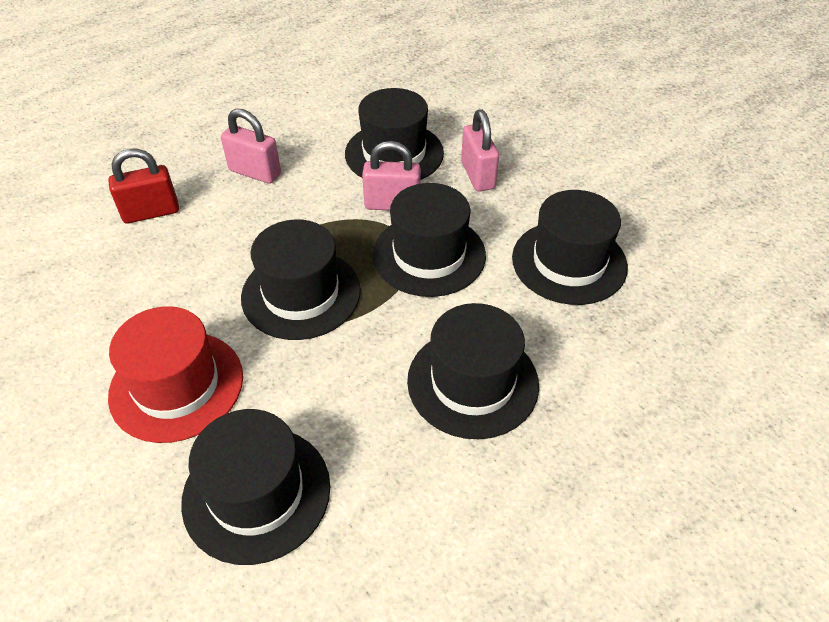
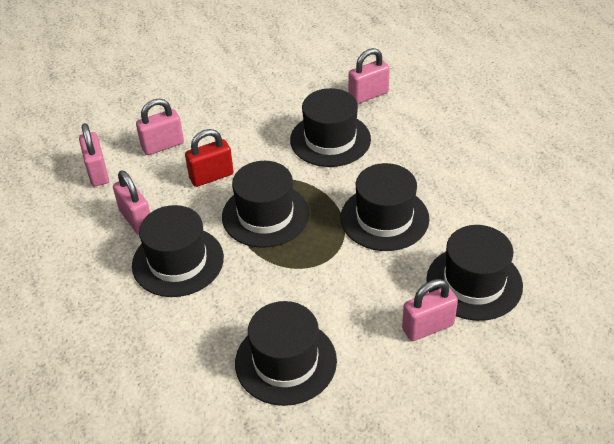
pink padlock: [221,108,281,184] [362,141,421,210] [461,109,499,192] = 3 -> [79,123,109,186] [113,170,150,235] [136,99,184,155] [349,48,390,104] [402,279,458,341] = 5
red hat: [108,306,243,443] = 1 -> none = 0

